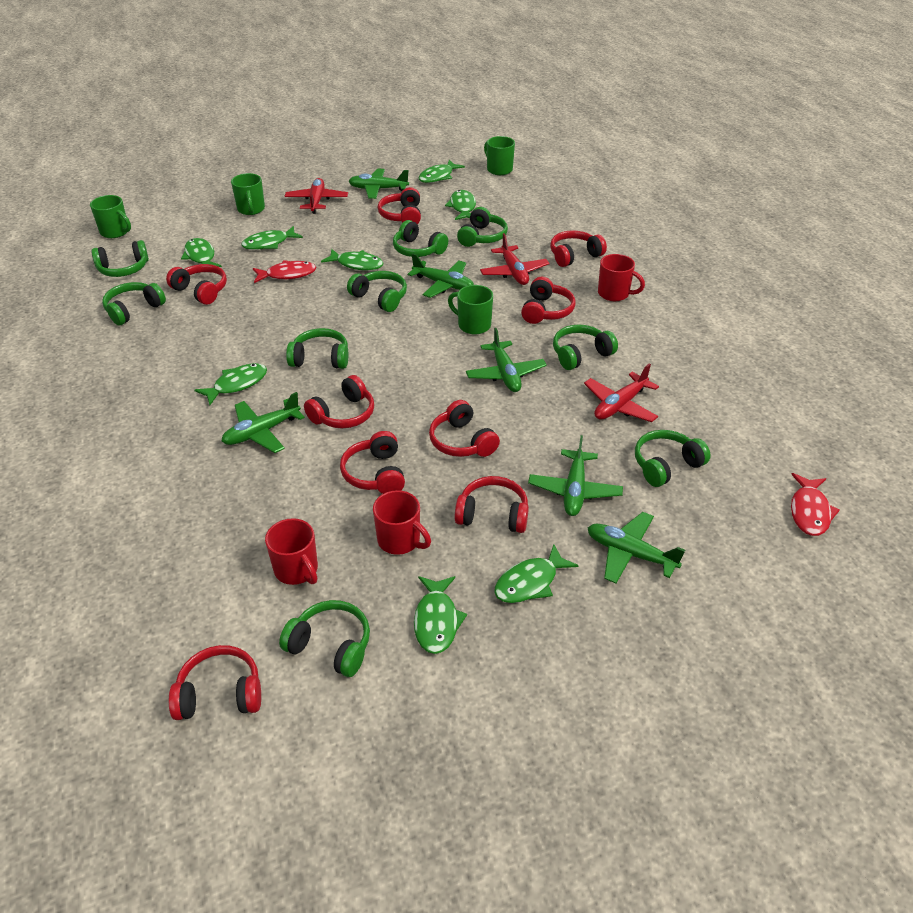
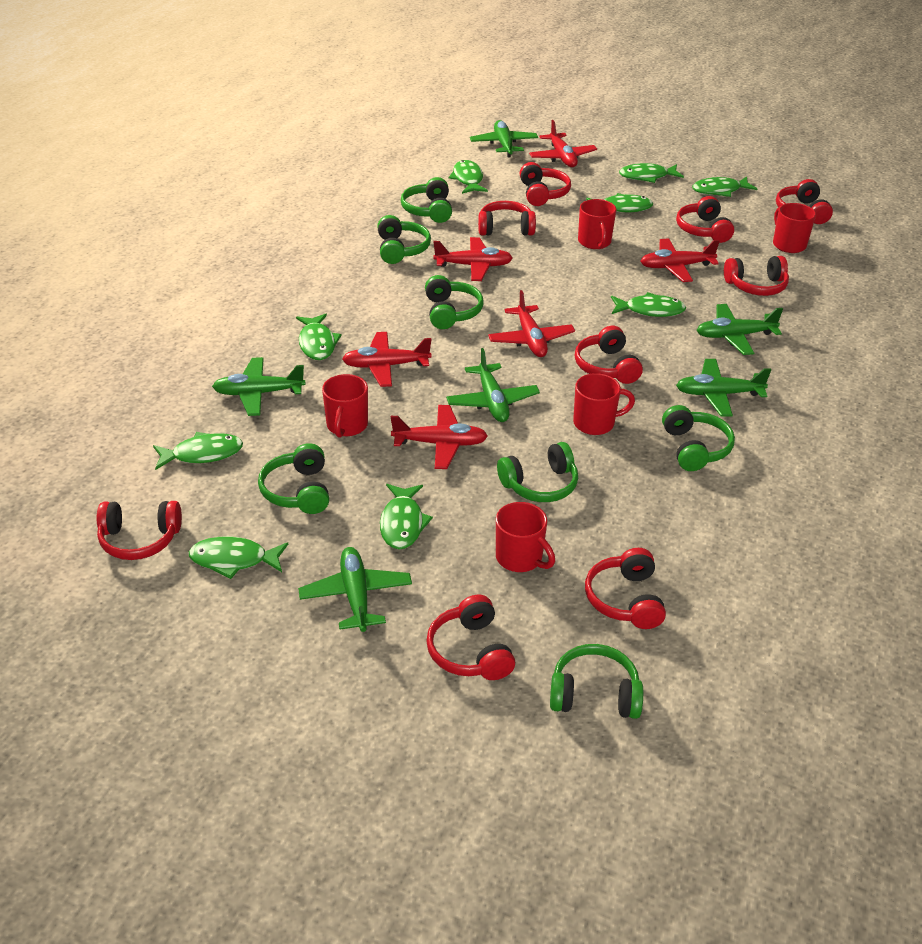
green fish: [181,238,222,267] [194,363,267,405] [242,226,303,250] [321,249,383,271] [414,576,467,654] [418,160,465,183] [445,190,476,220] [494,544,579,603] = 8 -> [153,432,243,470] [189,536,288,579] [296,314,342,360] [380,484,433,549] [449,160,488,194] [586,193,653,212] [611,292,686,317] [619,163,684,183] [692,177,757,197] = 9
green headphones: [91,240,149,277] [102,282,166,325] [279,600,370,677] [286,328,348,369] [347,271,407,312] [393,220,448,257] [457,207,508,247] [553,325,618,370] [635,430,711,487] = 9 -> [258,443,329,514] [377,215,431,264] [401,177,452,223] [425,275,483,329] [497,442,578,502] [550,644,643,719] [662,405,735,471] = 7
green mug: [90,195,131,238] [231,173,265,215] [448,285,493,334] [484,136,515,175] = 4 -> none = 0
red fish: [253,260,316,283] [791,473,840,536] = 2 -> none = 0
red mug: [265,518,318,585] [373,490,431,555] [598,254,645,301] = 3 -> [322,374,368,438] [496,502,555,572] [573,373,635,435] [578,199,616,249] [773,203,816,253] = 5
red plane: [285,178,348,214] [480,233,549,285] [584,364,659,422] = 3 -> [342,332,432,387] [391,405,488,469] [433,237,513,281] [488,290,575,357] [529,120,597,167] [640,238,720,282] = 6

